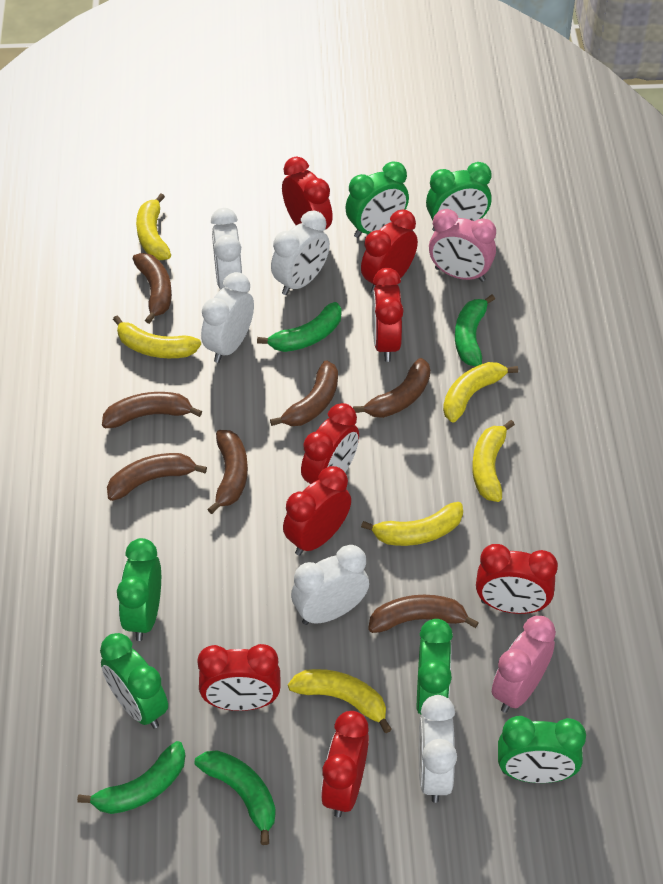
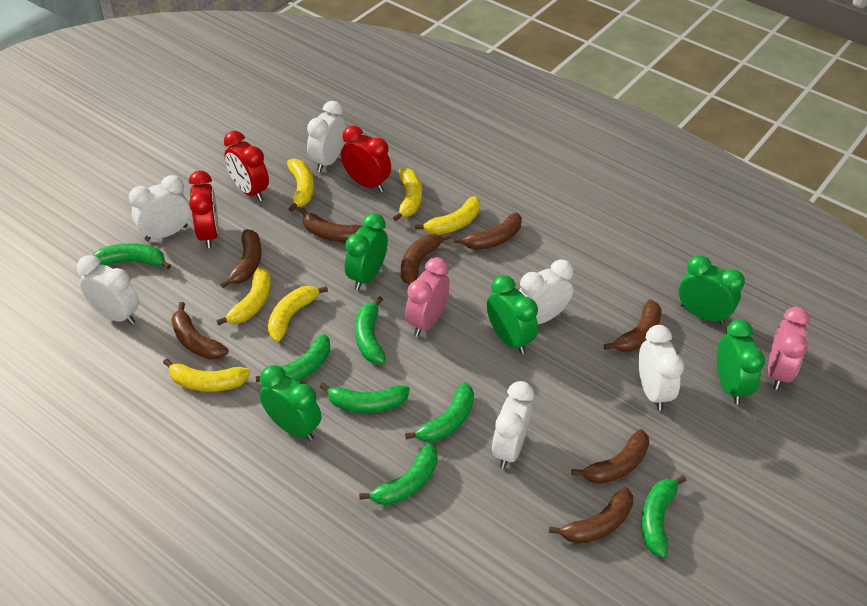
brown banana: [102,392,202,428] [107,453,207,501] [133,253,172,324] [207,430,248,514] [270,360,338,426] [353,358,430,418] [368,595,479,633] = 7 -> [171,302,229,360] [220,229,262,288] [300,208,362,243] [401,233,451,285] [454,213,522,250] [549,487,633,544] [571,429,649,484] [604,299,662,352] = 8
green banana: [77,741,186,814] [195,750,276,845] [257,302,342,352] [455,294,495,366] = 4 -> [92,243,171,269] [256,334,330,382] [320,383,410,413] [355,297,386,364] [359,443,438,505] [405,382,474,442] [641,475,687,558] = 7
green clock: [100,633,168,729] [117,538,161,641] [345,162,409,238] [417,619,453,714] [426,162,492,231] [498,716,586,783] = 6 -> [260,365,322,441] [345,213,388,290] [487,275,538,354] [679,255,745,325] [717,319,765,405] = 5
red clock: [197,644,280,711] [282,157,333,230] [283,466,351,556] [301,403,359,484] [321,711,369,818] [361,209,418,294] [372,268,404,362] [476,544,558,614] = 8 -> [189,171,219,248] [224,131,269,201] [341,126,391,192] = 3
white clock: [201,272,254,363] [211,208,242,289] [271,211,330,295] [291,545,369,625] [419,695,457,803] = 5 -> [77,255,139,325] [129,175,190,241] [307,101,346,172] [492,381,534,469] [519,259,574,324] [638,325,684,410] = 6

